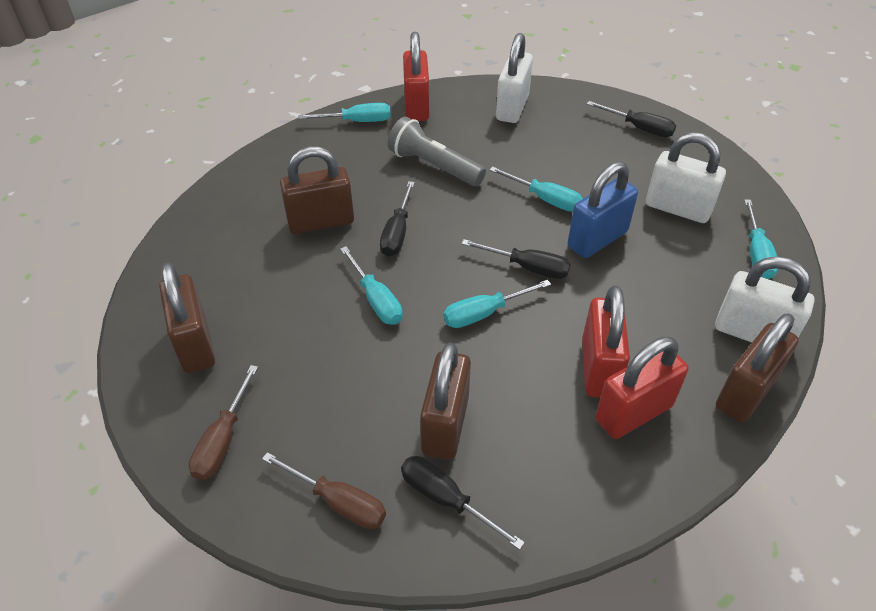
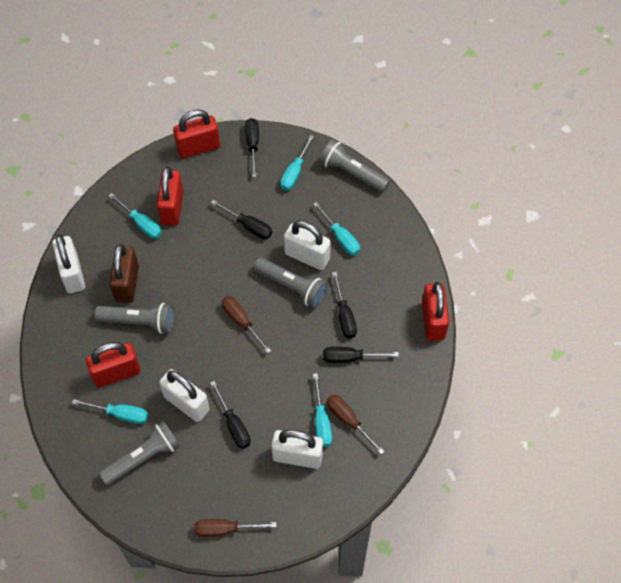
black screwdriver: [380,181,415,257] [401,456,525,550] [461,239,571,279] [587,101,676,137] = 4 -> [210,381,250,449] [211,200,272,239] [245,118,259,177] [323,347,399,363] [332,272,357,338] = 5
blue padlock: [568,162,638,258] = 1 -> none = 0
brown padlock: [159,262,215,373] [280,146,354,234] [420,342,471,460] [716,313,799,422] = 4 -> [110,244,139,303] = 1
brown screwdriver: [189,365,258,480] [262,452,386,529] = 2 -> [194,519,277,537] [222,296,271,353] [327,395,385,454] = 3
grey flashlight: [388,117,486,186] = 1 -> [94,303,174,334] [99,421,180,486] [254,258,328,308] [319,140,390,192] = 4
red padlock: [403,32,430,121] [582,286,630,398] [595,337,689,439] = 3 -> [86,342,141,388] [157,167,183,226] [173,109,220,158] [422,282,449,341] = 4
white padlock: [496,33,533,123] [646,132,726,223] [715,256,815,343] = 3 -> [52,235,85,293] [159,369,209,422] [271,430,323,469] [284,221,331,270] = 4

